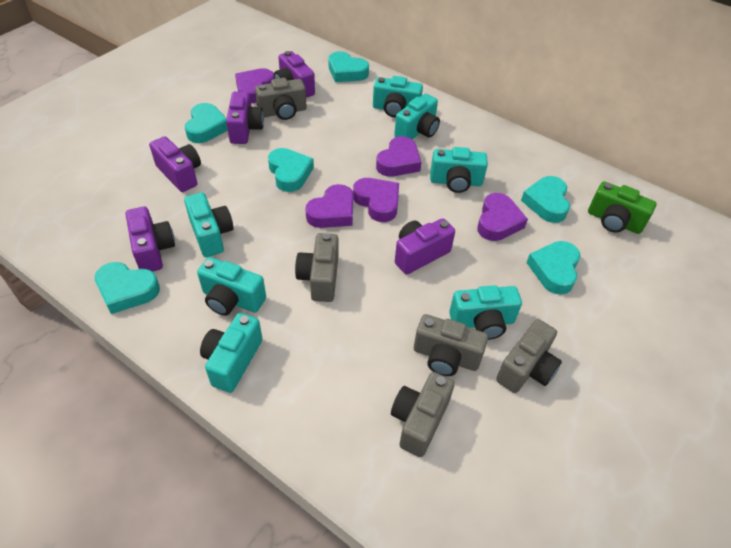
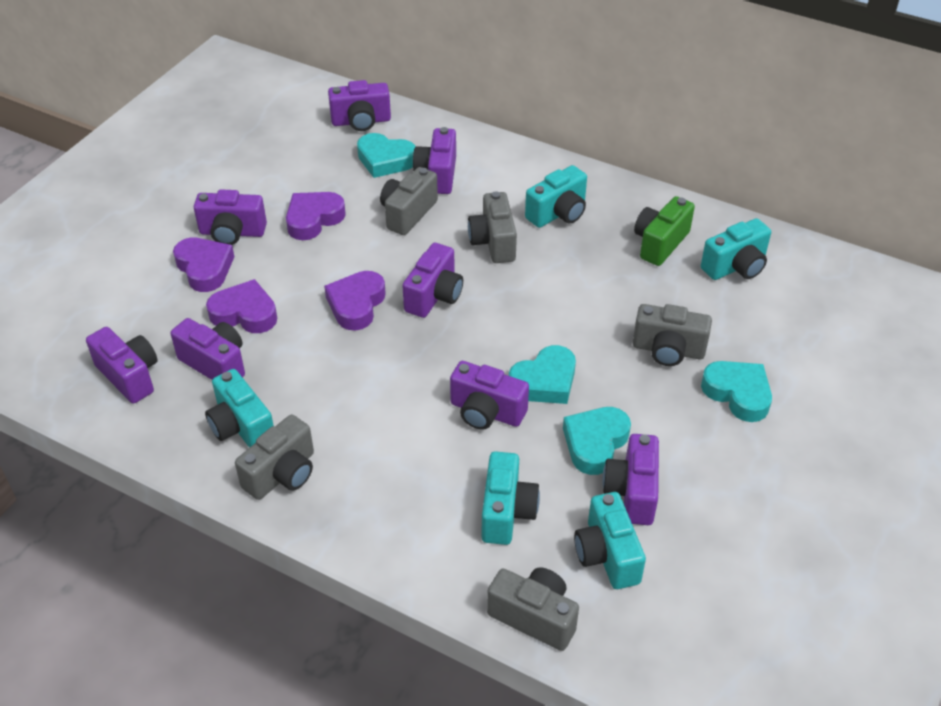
purple camera: [126,206,175,272] [149,136,201,192] [226,91,264,144] [274,51,315,98] [395,218,455,275] = 5 -> [86,327,158,404] [171,318,245,380] [194,190,267,245] [328,80,391,131] [402,243,463,318] [413,127,456,194] [450,361,529,430] [602,434,659,525] = 8
purple heart: [235,68,274,103] [305,184,354,228] [353,178,399,222] [376,136,422,177] [477,193,528,241] = 5 -> [173,237,234,292] [206,279,277,333] [286,192,346,240] [324,271,386,331] = 4
turquoise camera: [184,192,234,257] [197,257,266,316] [200,313,263,393] [373,76,423,117] [394,94,440,139] [430,147,488,193] [449,285,522,340] = 7 -> [205,369,274,448] [482,451,540,545] [525,165,587,228] [574,492,646,589] [701,218,771,280] = 5
turquoise heart: [95,262,160,314] [185,103,228,143] [268,148,314,192] [329,52,369,82] [521,176,570,223] [526,241,581,295] = 6 -> [357,133,416,178] [509,345,576,404] [563,407,631,475] [701,361,772,422] = 4

